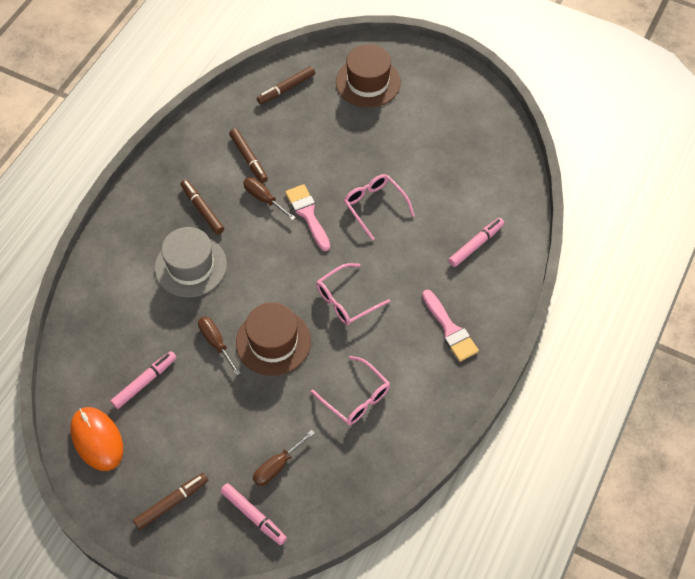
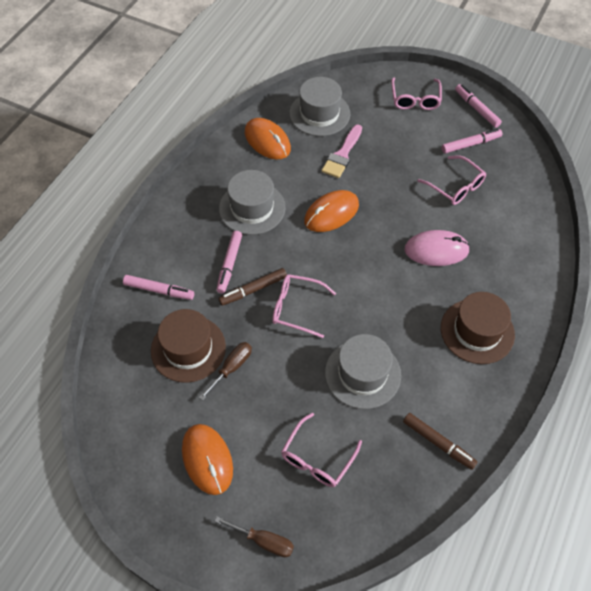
brown marker: [133,473,208,530] [181,180,224,234] [229,129,268,183] [257,66,315,104] = 4 -> [219,268,287,306] [403,413,477,470] = 2
brown screwdriver: [198,316,241,376] [243,177,296,220] [253,430,315,486] = 3 -> [199,342,252,401] [215,517,294,557] = 2
grey hat: [155,227,227,297] = 1 -> [219,170,286,235] [289,77,350,136] [325,334,401,409] = 3
orange mouse: [71,407,123,471] = 1 -> [182,424,233,495] [245,118,291,160] [304,190,359,232] = 3
pink brush: [285,184,330,251] [422,290,479,362] = 2 -> [322,125,362,178] = 1
pink glasses: [311,356,390,425] [316,263,390,325] [344,174,415,240] = 3 -> [272,274,336,338] [281,413,362,487] [391,77,442,110] [417,155,486,205] = 4
pink marker: [111,351,177,409] [220,483,287,545] [448,218,504,267] = 3 -> [123,275,194,300] [216,231,242,293] [441,129,502,154] [455,84,502,128] = 4
pink mouse: none = 0 -> [404,230,470,266] = 1

